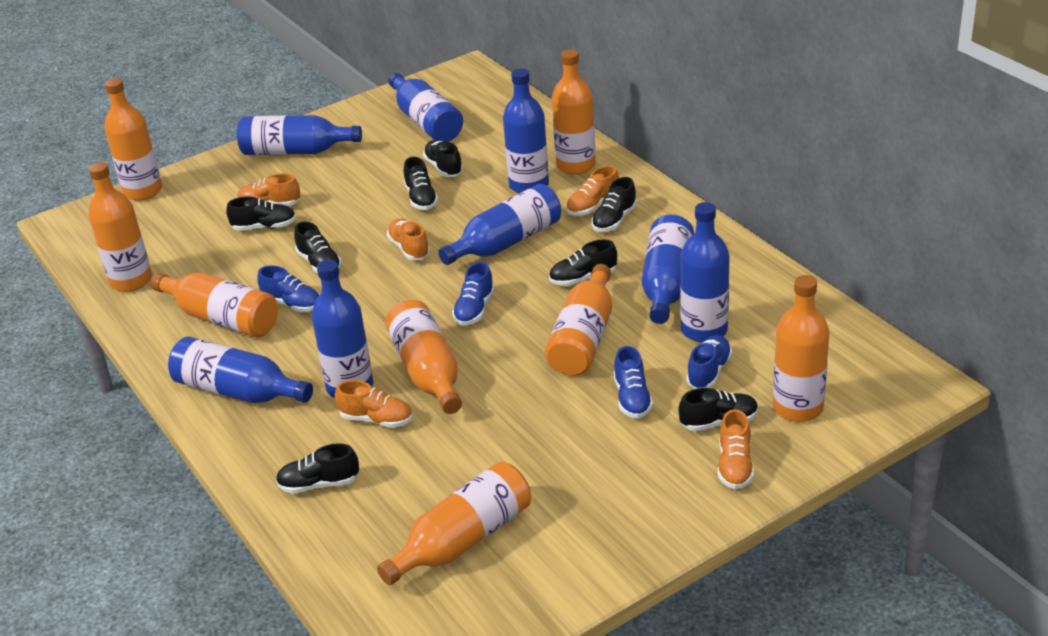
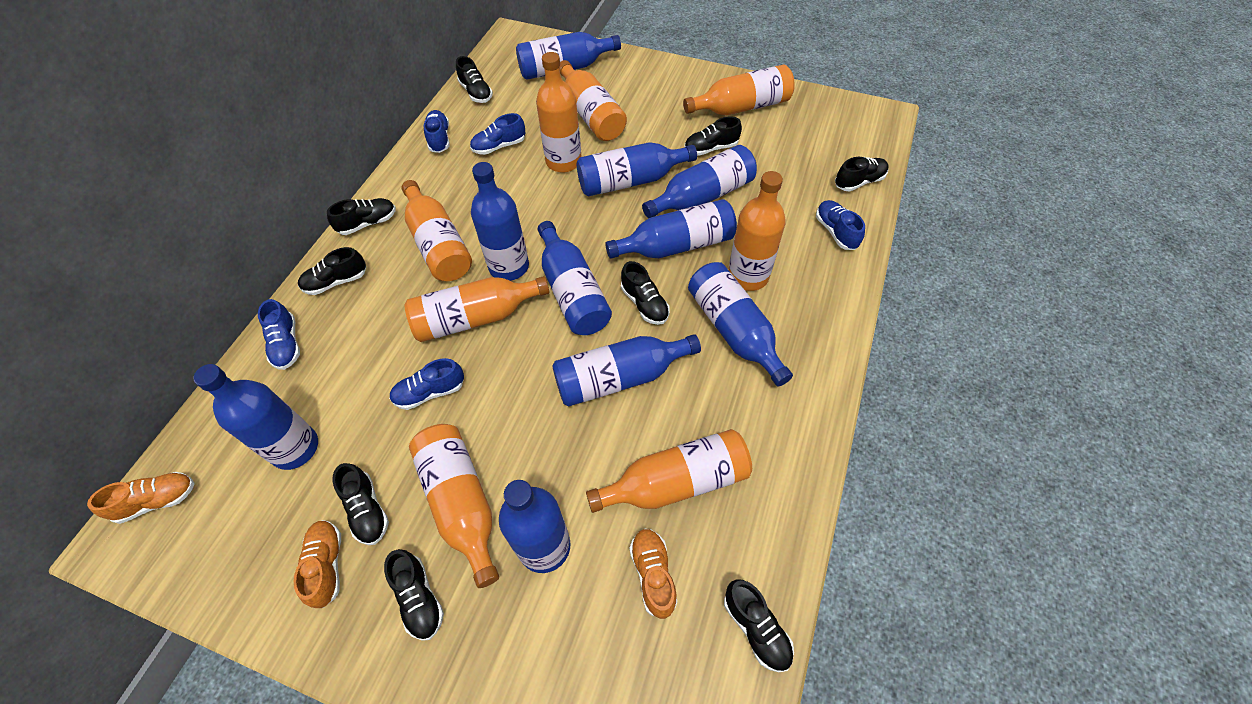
black shoe: [226,196,296,231] [276,443,359,494] [294,221,342,273] [404,157,438,210] [423,140,463,177] [549,239,617,286] [592,177,637,232] [679,388,759,431] = 8 -> [298,247,366,295] [327,198,396,235] [333,463,389,545] [384,549,444,641] [456,56,493,103] [621,261,670,325] [684,116,742,156] [724,579,794,672] [835,157,888,192] = 9
blue bottle: [168,337,313,403] [237,115,362,155] [311,260,373,398] [388,73,463,142] [438,184,561,265] [503,68,549,193] [642,215,694,324] [680,202,730,343] = 8 -> [193,364,318,470] [471,162,529,281] [499,480,571,573] [516,32,621,80] [538,221,612,335] [552,334,701,407] [577,142,697,196] [605,199,737,259] [642,145,757,218] [688,262,793,386] = 10
blue shoe: [257,265,319,312] [452,262,495,325] [614,346,653,419] [686,335,732,389] = 4 -> [258,299,300,370] [389,358,464,410] [424,110,450,153] [470,113,525,155] [816,200,865,250] = 5
orange shoe: [237,174,300,206] [335,380,412,428] [387,218,430,260] [566,166,619,216] [718,409,754,489] = 5 -> [87,472,195,524] [294,520,341,608] [629,528,677,619] = 3

